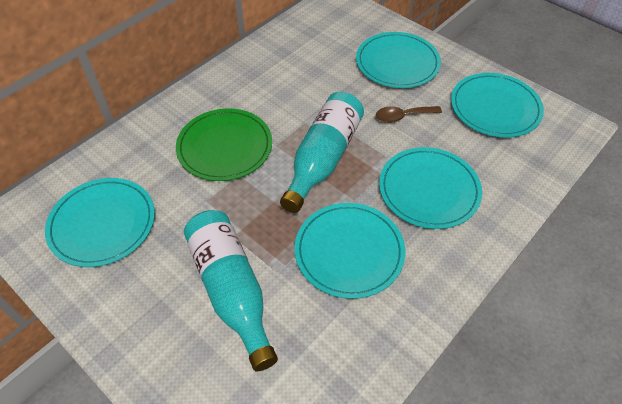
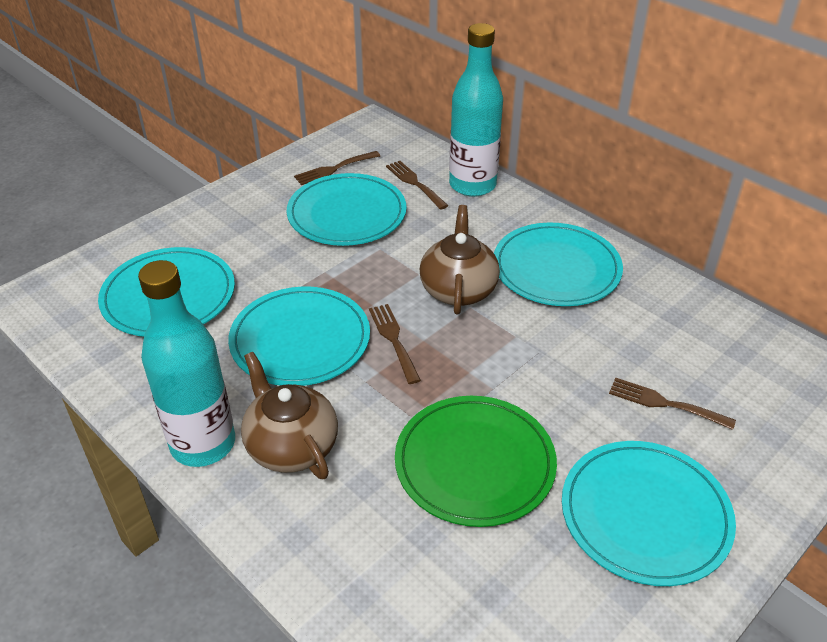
brown fork: none = 0 -> [294,151,380,185] [369,304,421,384] [386,161,448,210] [609,378,736,430] = 4
brown spoon: [376,106,442,123] = 1 -> none = 0
brown teapot: none = 0 -> [241,352,338,479] [420,205,500,315] = 2

